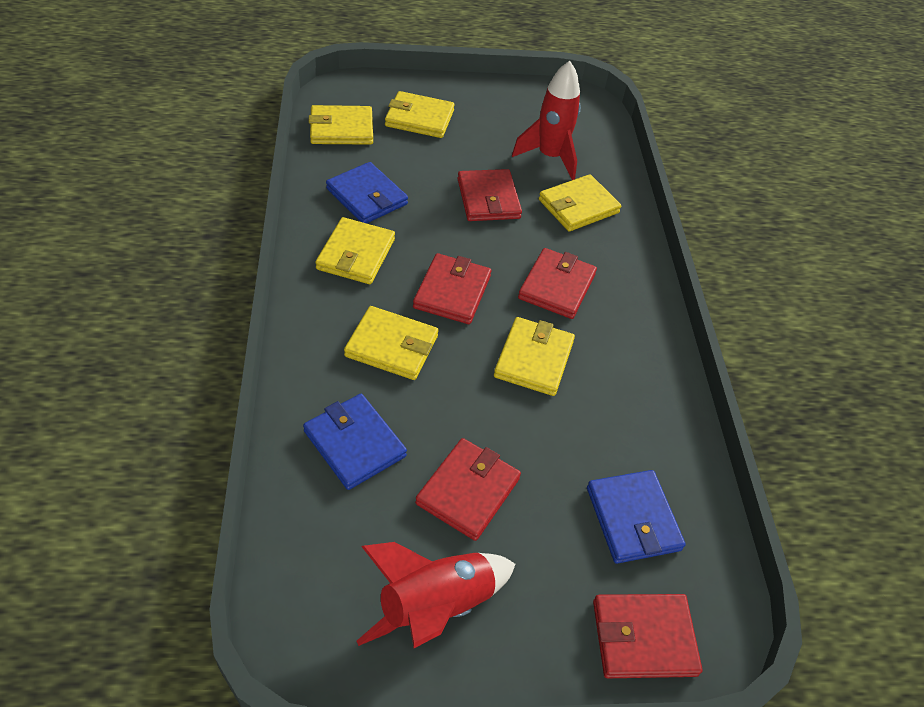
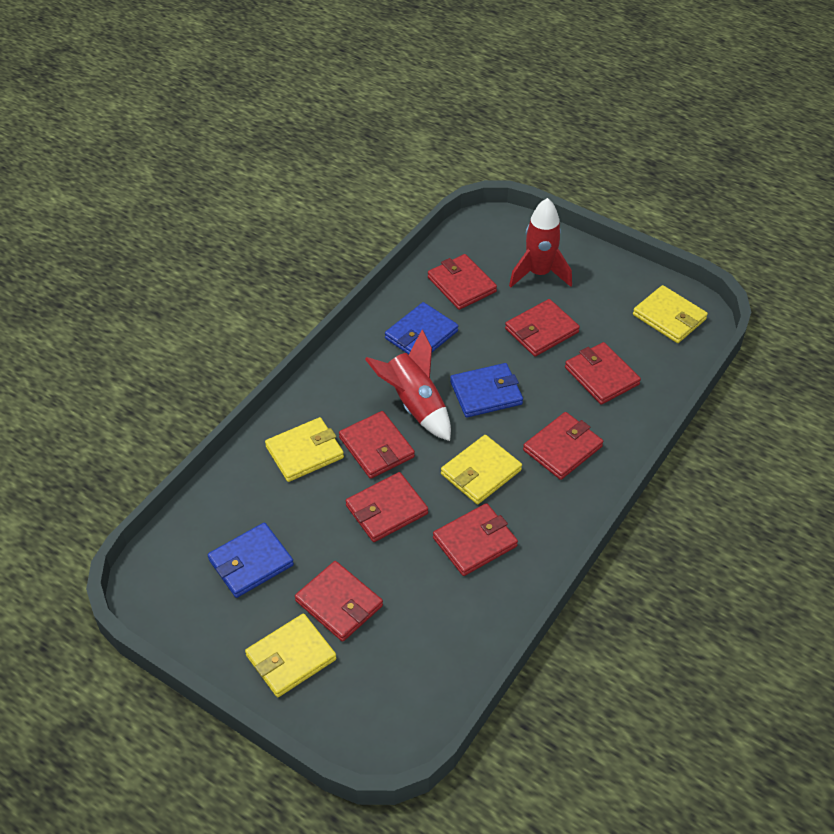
red wallet: [413,253,491,324] [415,438,521,541] [457,169,522,221] [518,248,597,319] [593,594,702,678] = 5 -> [295,561,383,642] [339,411,415,479] [345,472,428,542] [428,254,497,310] [433,503,518,576] [505,299,580,356] [523,412,603,480] [565,342,641,405] = 8
yellow wallet: [309,105,373,145] [315,217,395,284] [344,306,439,380] [385,91,455,138] [494,317,575,396] [539,174,621,231] = 6 -> [245,614,337,697] [265,417,344,482] [441,435,522,504] [633,285,708,343] = 4

